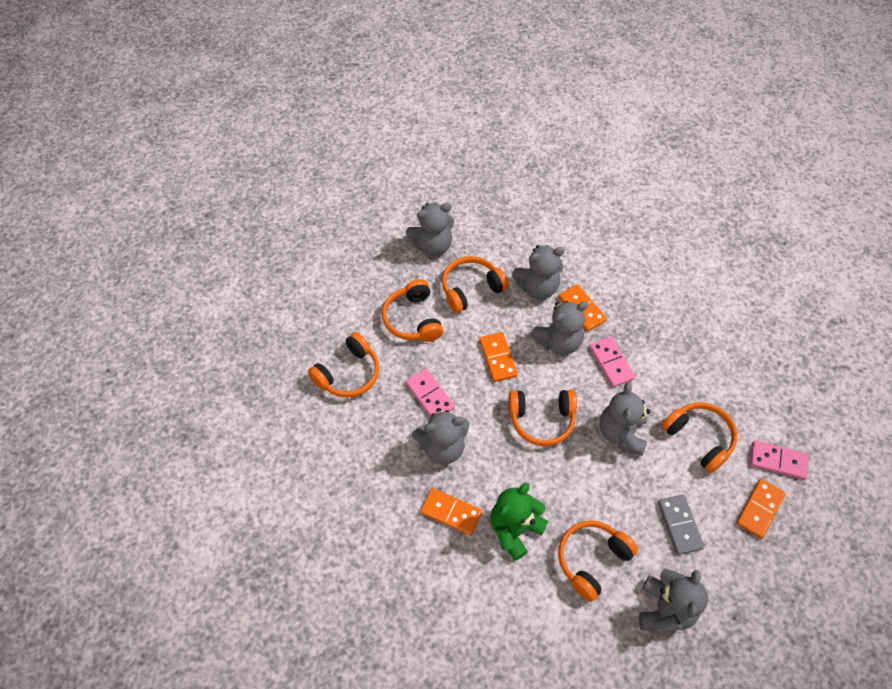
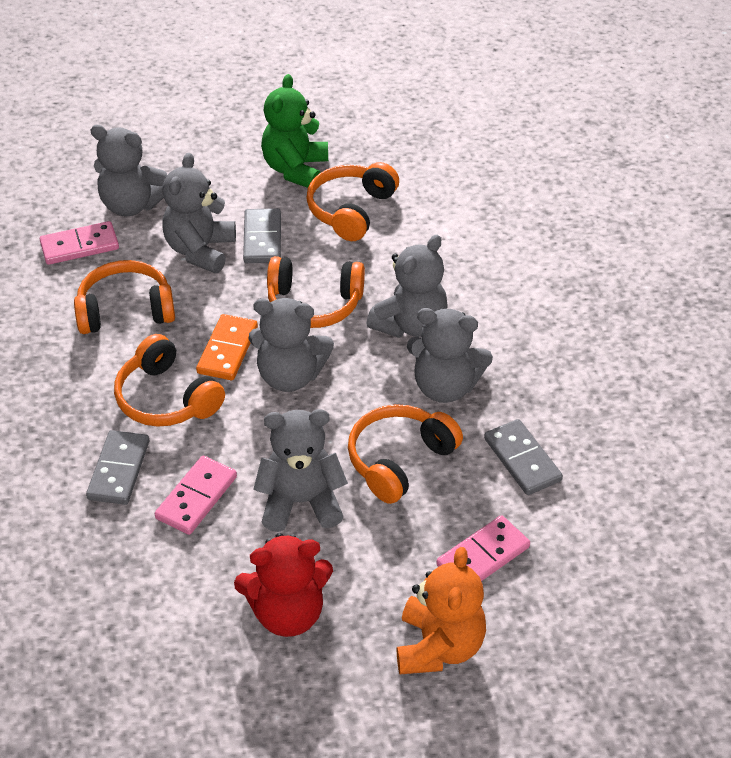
grey domino: [658,495,704,555] = 1 -> [86,430,149,505] [243,208,281,263] [484,419,563,495] = 3
orange domino: [421,488,482,536] [479,332,518,382] [559,284,607,332] [736,479,786,539] = 4 -> [196,314,258,380] = 1
orange headphones: [308,332,379,398] [382,279,443,342] [442,256,508,313] [508,390,577,446] [558,520,638,602] [662,402,738,473] = 6 -> [74,260,175,334] [114,334,225,427] [267,256,365,328] [306,162,399,241] [348,404,463,504] = 5
orange teddy bear: none = 0 -> [397,547,486,674] = 1
red teddy bear: none = 0 -> [234,533,333,637] = 1

